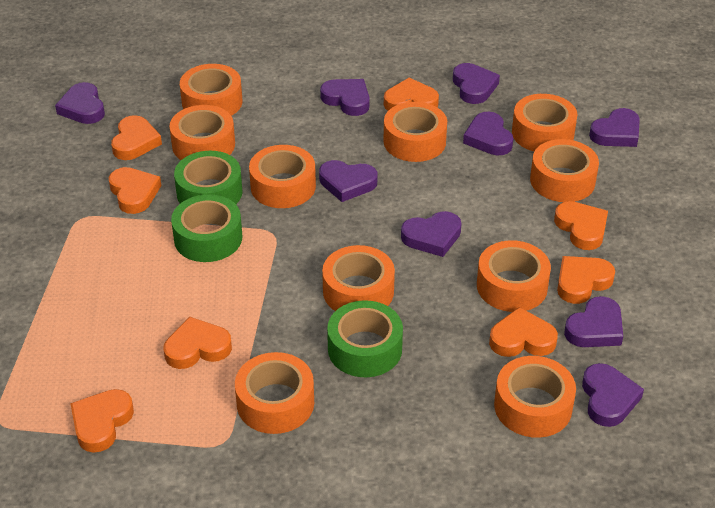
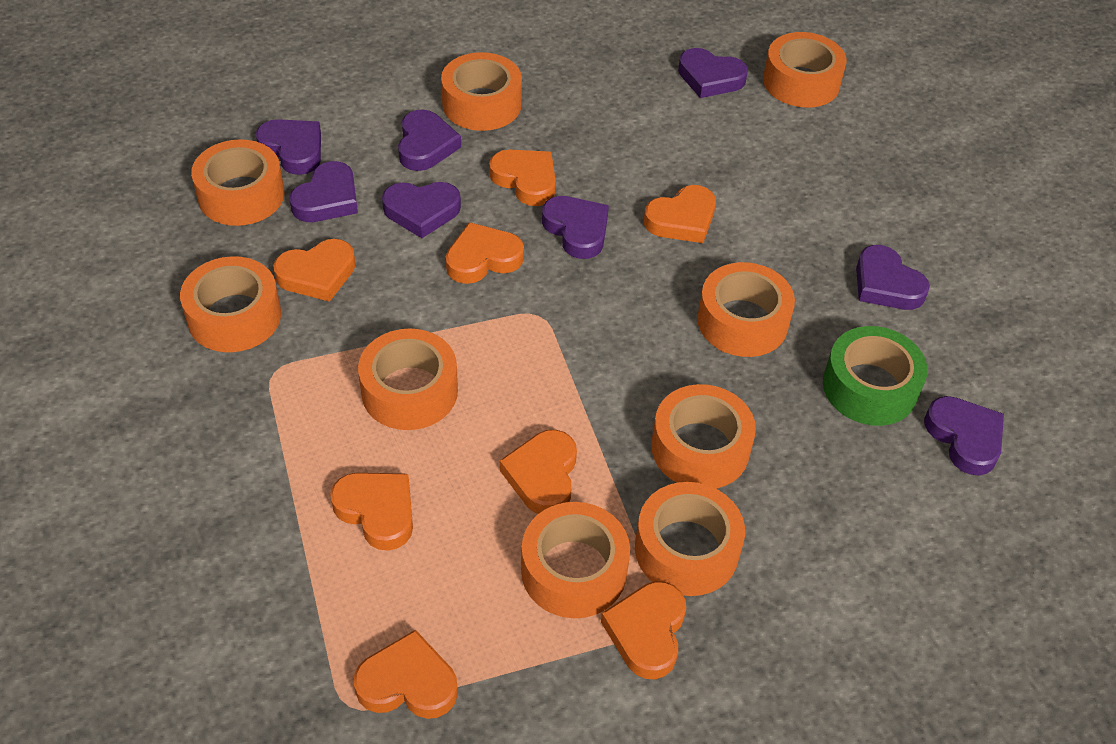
green tape: [171,194,242,262] [174,151,243,204] [327,300,403,377] = 3 -> [823,326,927,426] = 1
orange tape: [170,105,235,160] [180,64,243,116] [235,352,314,434] [249,145,316,208] [322,245,395,311] [383,102,447,162] [477,240,551,312] [494,356,576,438] [512,94,577,151] [530,139,599,202] = 10 -> [180,256,281,352] [191,139,285,226] [358,328,458,430] [441,52,522,131] [521,502,630,618] [635,482,745,596] [651,384,756,489] [697,262,795,357] [763,32,847,108] = 9
purple heart: [55,82,105,124] [319,160,377,202] [320,79,369,116] [401,211,462,257] [453,63,500,104] [463,112,513,155] [564,296,623,347] [582,363,644,427] [589,108,640,147] = 9 -> [256,119,321,175] [289,161,358,222] [382,182,461,238] [398,109,461,171] [542,196,609,259] [678,48,748,98] [856,245,930,310] [924,396,1004,476] = 8

